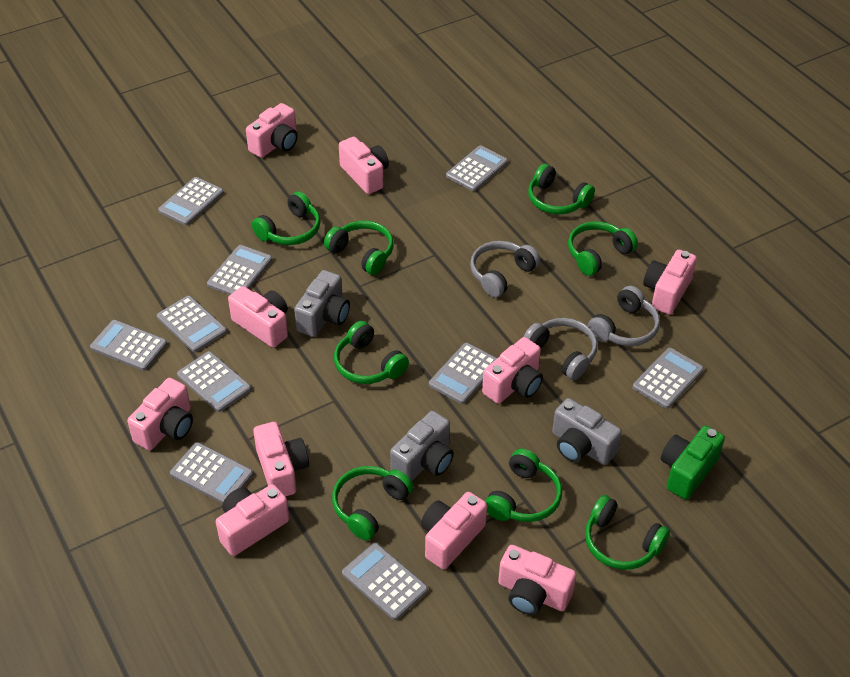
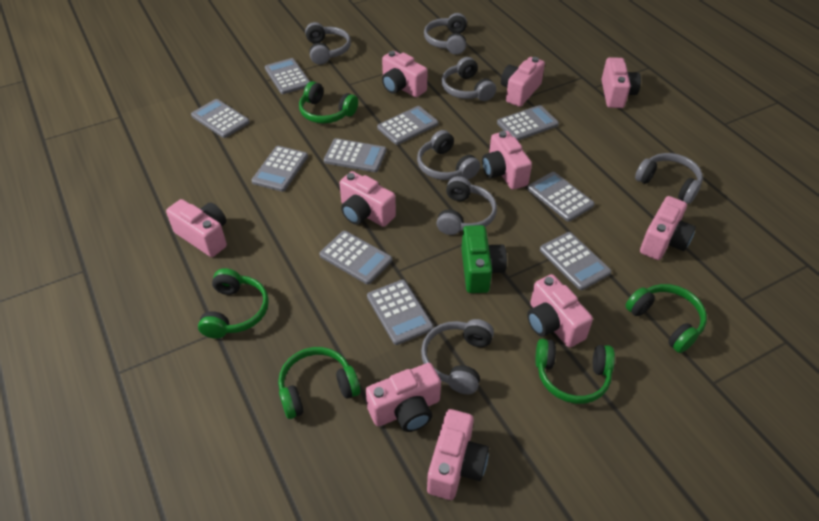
green headphones: [252,191,320,245] [324,221,394,275] [332,466,413,541] [334,321,409,384] [485,449,562,522] [528,164,595,214] [568,221,638,276] [585,495,670,570] = 8 -> [198,268,269,339] [278,347,360,419] [299,81,358,123] [535,339,615,404] [626,284,707,353] = 5
grey camera: [294,270,350,337] [390,411,454,481] [552,398,622,465] = 3 -> none = 0
grey headphones: [470,241,540,298] [524,318,598,380] [588,286,660,346] = 3 -> [305,22,351,64] [417,130,480,180] [421,319,494,394] [424,13,467,55] [437,176,497,235] [441,57,496,101] [635,153,703,204] = 7

